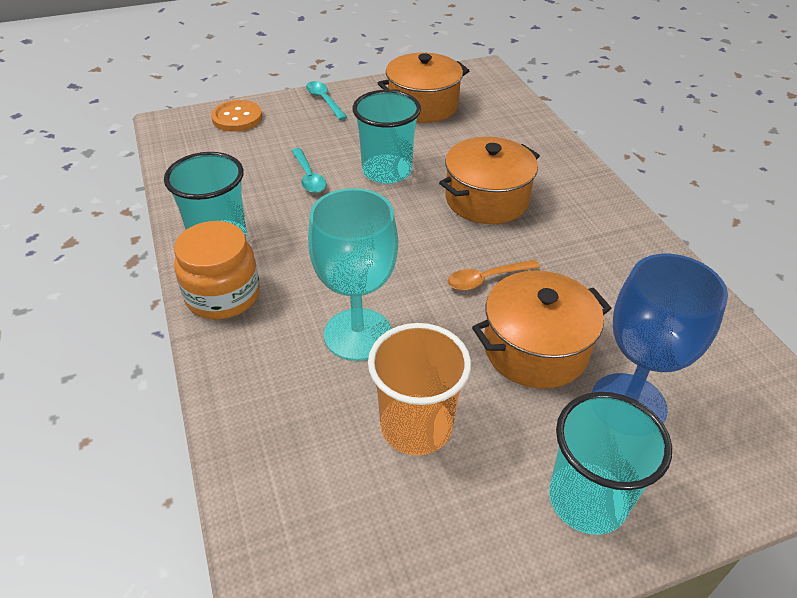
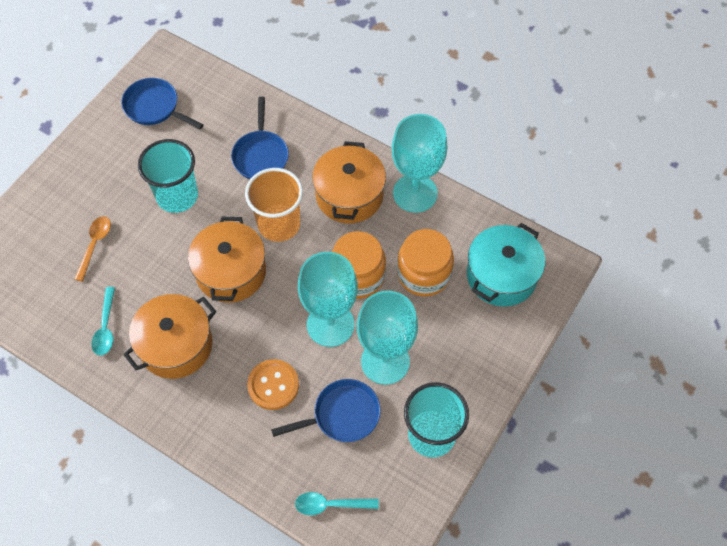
blue goblet: [592,254,728,424] = 1 -> none = 0
blue pan: none = 0 -> [121,78,204,129] [231,97,289,179] [271,379,381,442] = 3
orange jar: [174,221,260,319] = 1 -> [332,231,386,299] [397,229,454,297] = 2
turquoise cup: [164,152,247,239] [353,90,421,184] [549,392,672,535] = 3 -> [138,139,198,213] [404,382,469,458] = 2
turquoise goblet: [308,188,398,361] = 1 -> [298,252,358,347] [357,291,418,385] [392,114,447,213] = 3
turquoise pot: none = 0 -> [467,223,545,307] = 1

